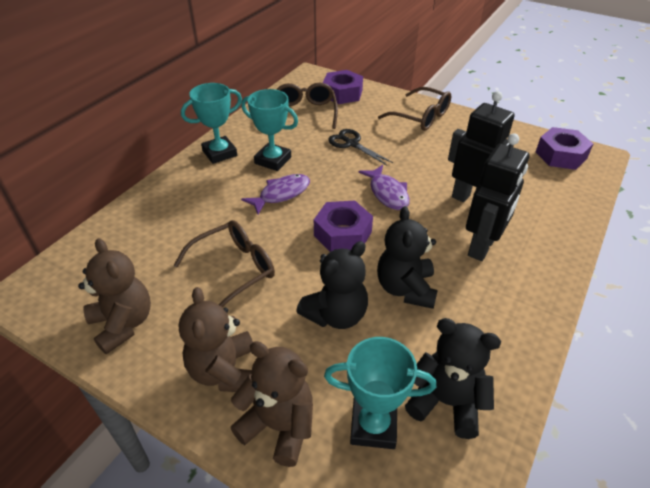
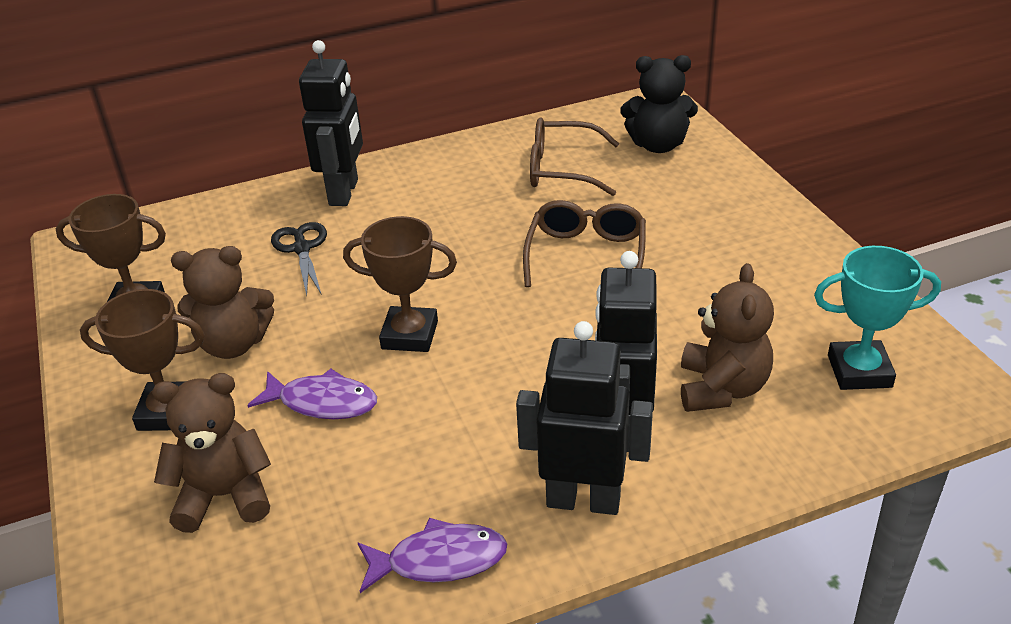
black robot: [448,91,515,202] [466,133,529,261] = 2 -> [299,40,363,206] [516,321,653,515] [595,251,657,452] = 3
black teddy bear: [296,241,368,329] [377,206,438,309] [405,318,501,439] = 3 -> [621,55,698,153] = 1
brown glasses: [173,220,275,307] [276,83,338,129] [378,87,451,131] = 3 -> [523,200,646,287] [530,117,619,196] = 2
brown trophy: none = 0 -> [56,194,166,302] [80,289,205,431] [343,216,457,352] = 3
purple nut: [314,200,373,252] [323,70,363,104] [536,127,593,170] = 3 -> none = 0
turquoise trophy: [181,83,242,164] [241,89,298,171] [324,337,436,449] = 3 -> [814,246,941,390] = 1

